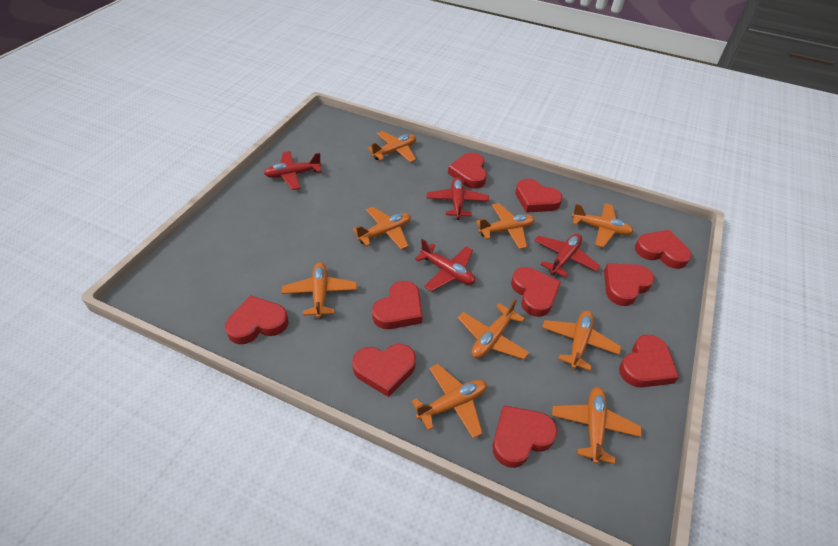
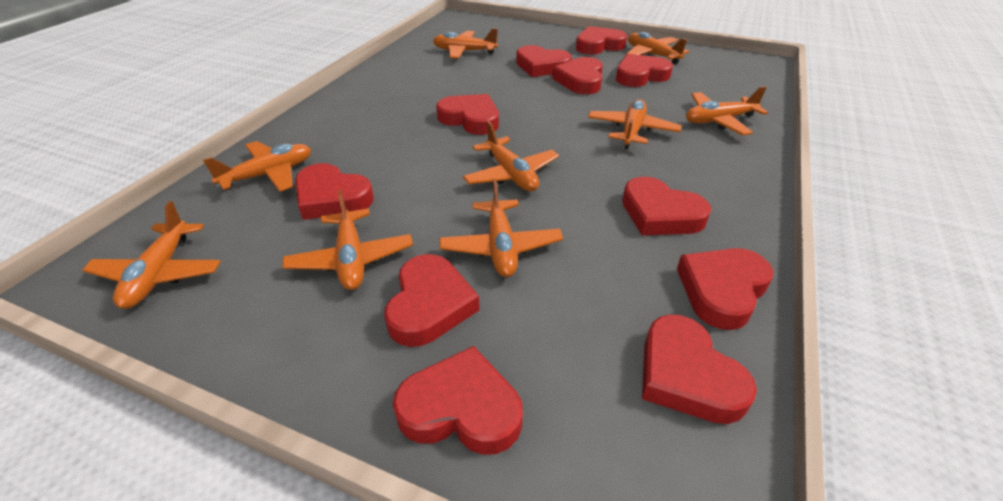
red heart: [225,295,288,344] [352,344,416,397] [372,281,423,329] [448,153,487,189] [493,405,558,468] [511,267,561,317] [515,179,563,213] [604,263,654,306] [619,334,679,387] [635,230,692,269] = 10 -> [295,163,374,220] [384,254,480,347] [393,346,523,455] [436,94,499,135] [516,45,572,77] [552,57,603,94] [576,26,627,55] [616,54,673,87] [622,177,711,235] [642,314,757,424] [677,248,774,330] = 11
red plane: [264,151,322,190] [415,239,475,291] [427,177,489,220] [534,234,600,277] = 4 -> none = 0

